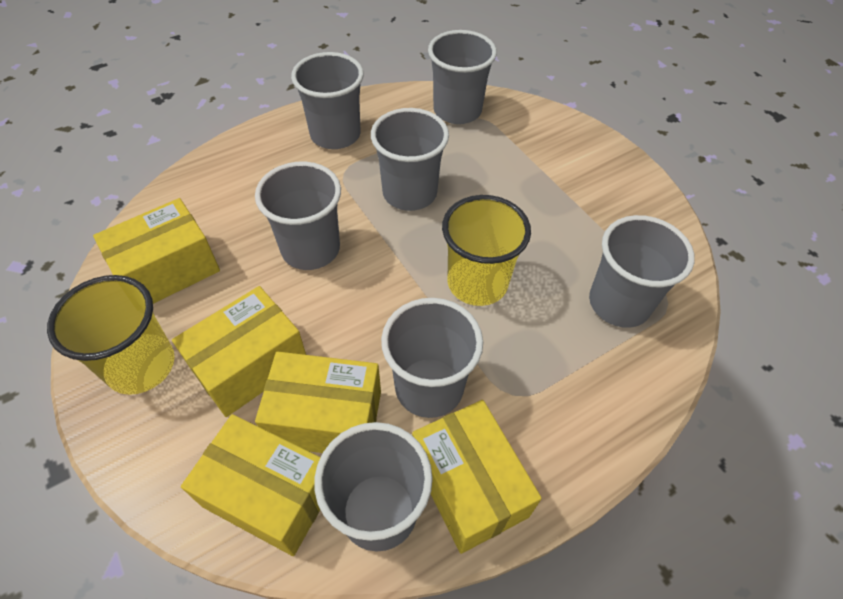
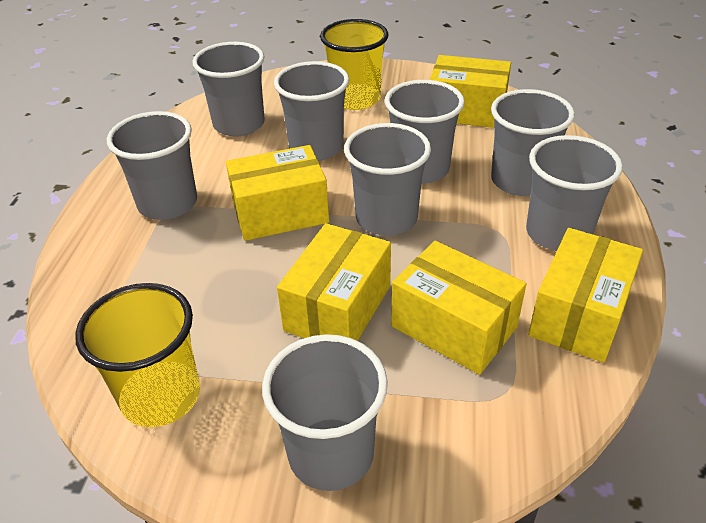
grey cup: [255,162,341,270] [291,52,364,149] [314,422,433,552] [371,108,449,211] [381,298,483,418] [428,30,497,124] [589,215,695,328] = 7 -> [107,111,197,220] [192,42,265,136] [262,334,388,491] [274,61,349,161] [344,123,431,236] [385,80,465,184] [491,89,575,196] [526,135,623,251] = 8

